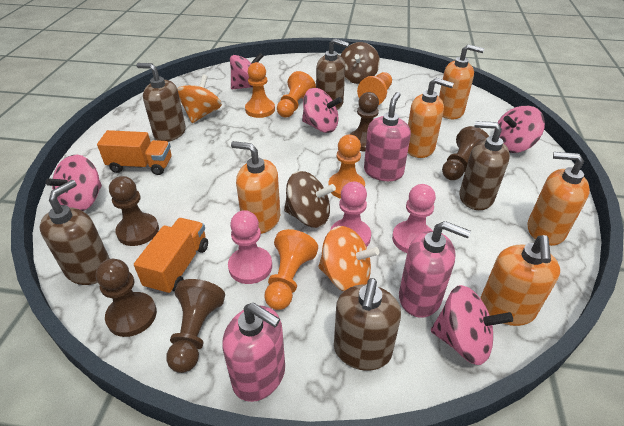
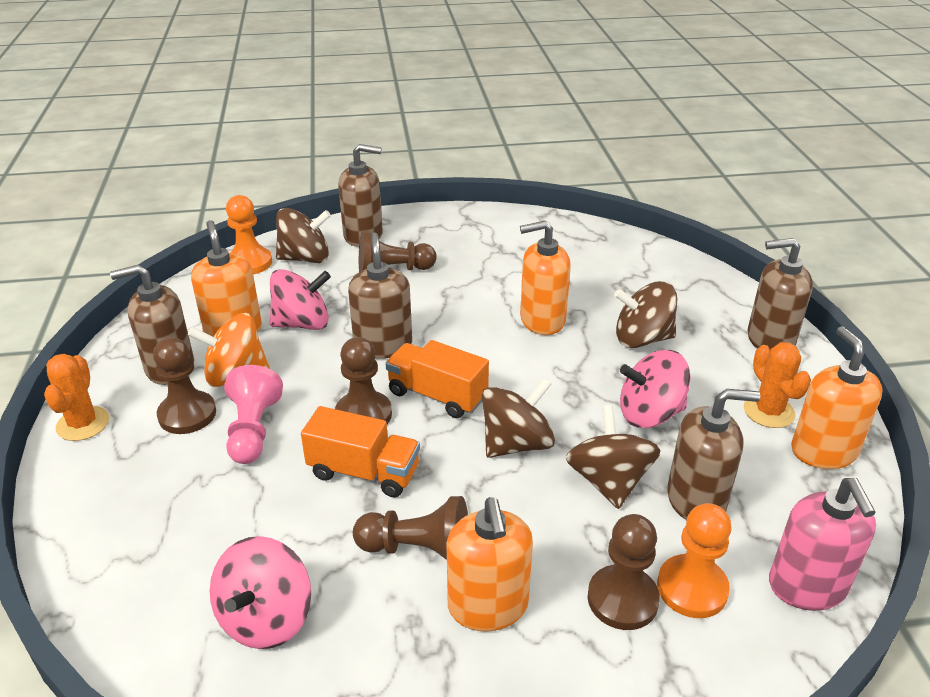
brown spinning top: [284,171,336,228] [340,42,380,84] = 2 -> [276,208,331,263] [482,378,555,458] [566,405,661,509] [614,281,677,348] = 4
orange cactus: none = 0 -> [44,354,109,441] [744,342,811,428] = 2
orange pawn: [245,62,275,118] [264,229,318,310] [277,71,316,117] [328,135,365,199] [357,72,392,105] = 5 -> [226,195,272,274] [657,503,732,618] = 2
orange soap dispenser: [231,141,280,234] [408,78,454,158] [439,44,484,119] [480,235,560,326] [528,152,590,246] = 5 -> [191,220,262,337] [446,497,533,632] [520,221,571,335] [791,326,883,469] = 4
orange spinning top: [177,74,222,123] [318,226,379,292] = 2 -> [188,313,269,387] = 1
pink pawn: [228,210,272,284] [331,182,371,247] [392,184,436,253] = 3 -> [224,365,283,464] = 1
pink soap dispenser: [222,303,285,402] [364,92,411,181] [399,221,471,318] = 3 -> [769,478,876,611] = 1
pink spinning top: [46,155,102,211] [230,53,263,89] [302,88,342,133] [431,285,513,365] [494,106,545,153] = 5 -> [210,536,311,649] [270,269,331,330] [620,350,691,428] = 3

